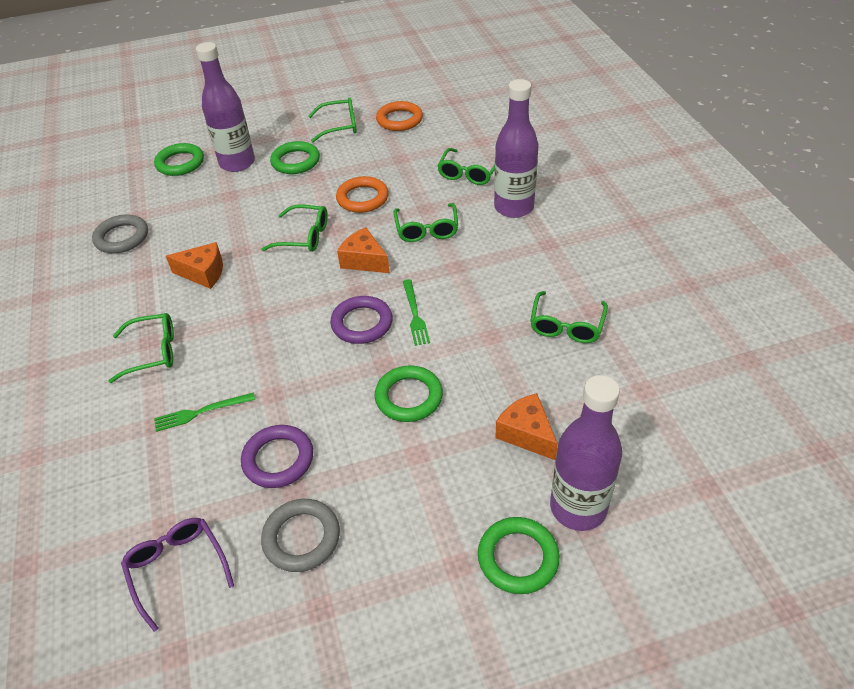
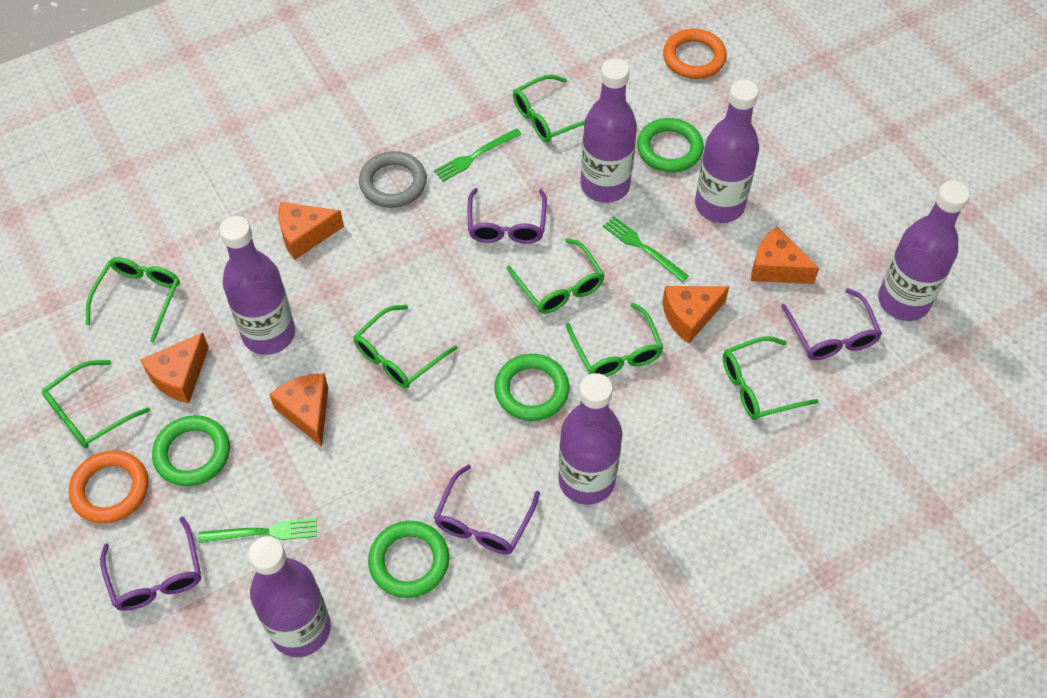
green fork: [154,392,255,432] [403,279,430,346] = 2 -> [198,518,317,543] [434,128,522,182] [603,216,689,282] = 3
green glasses: [108,313,174,383] [261,204,328,252] [308,98,357,142] [394,203,458,242] [437,148,495,185] [530,291,608,343] = 6 -> [42,360,150,449] [86,257,180,342] [353,305,458,389] [506,238,605,314] [513,75,584,143] [566,303,663,377] [723,336,819,420] = 7
grey ring: [92,215,148,253] [261,499,340,572] = 2 -> [359,151,427,208] = 1
orange cheese: [166,242,223,289] [337,227,390,273] [495,393,558,460] = 3 -> [140,332,209,403] [269,373,328,447] [279,202,344,260] [662,286,729,344] [751,227,819,284] = 5
purple bottle: [196,42,255,172] [494,79,539,218] [550,375,622,531] = 3 -> [219,216,295,355] [248,536,331,657] [558,373,622,505] [581,59,637,203] [695,79,759,223] [878,181,970,321] = 6
purple glasses: [121,518,234,632] = 1 -> [100,517,201,611] [434,464,540,555] [468,188,547,244] [781,288,882,360] = 4
purple ring: [241,425,313,488] [330,296,393,344] = 2 -> none = 0

